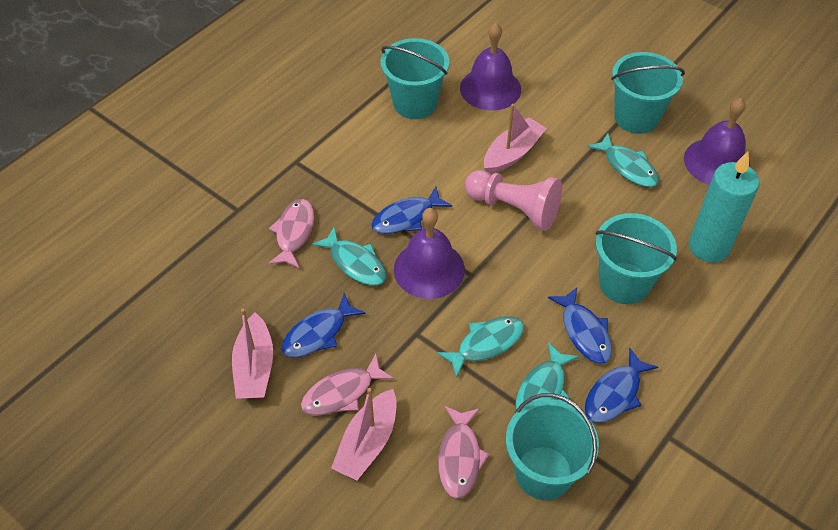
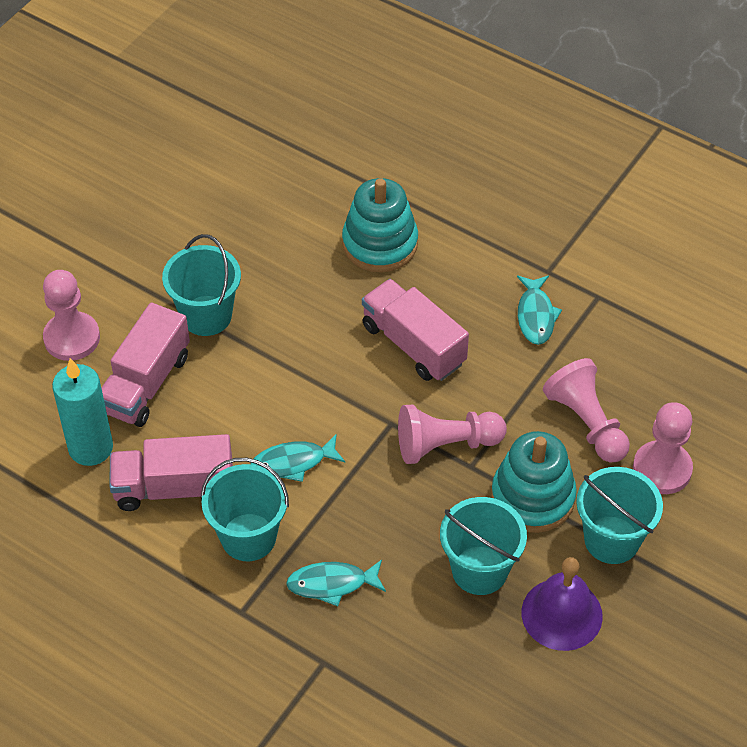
blue fish: [281,293,366,357] [371,187,452,234] [548,287,612,364] [585,347,658,423] = 4 -> none = 0
pink boat: [232,309,273,399] [331,388,397,480] [484,104,547,174] = 3 -> none = 0
pink fish: [268,199,314,269] [301,354,394,416] [438,406,490,499] = 3 -> none = 0
pink pawn: [465,170,562,231] = 1 -> [43,270,100,361] [398,405,507,464] [543,358,630,463] [633,402,693,494] = 4
pink truck: none = 0 -> [101,302,190,427] [109,434,233,511] [362,279,469,381] = 3
purple bell: [394,208,465,299] [460,23,521,111] [684,98,750,185] = 3 -> [522,557,603,651] = 1
turquoise fish: [312,226,386,285] [437,316,524,379] [515,342,579,410] [587,133,659,187] = 4 -> [250,434,345,482] [286,560,386,606] [517,275,562,345] = 3
turquoise stacking toy: none = 0 -> [342,178,418,272] [491,431,577,533] = 2

